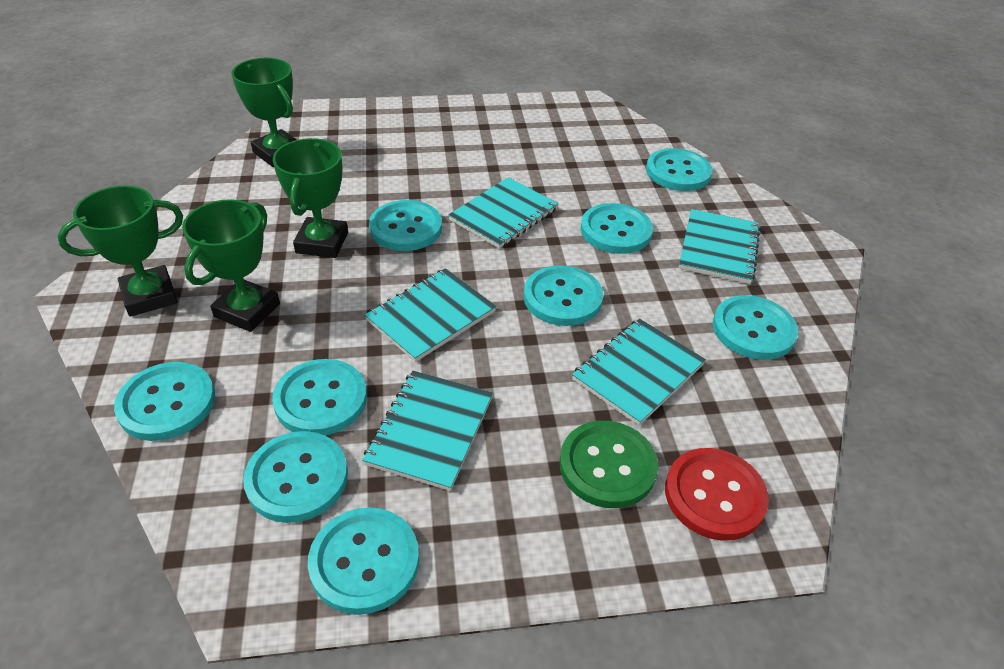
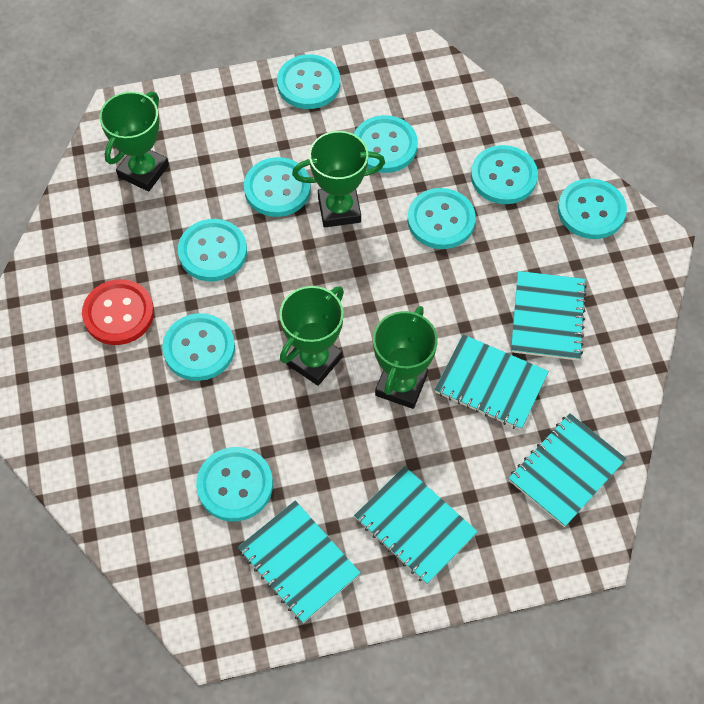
green button: [559,421,658,508] = 1 -> none = 0

